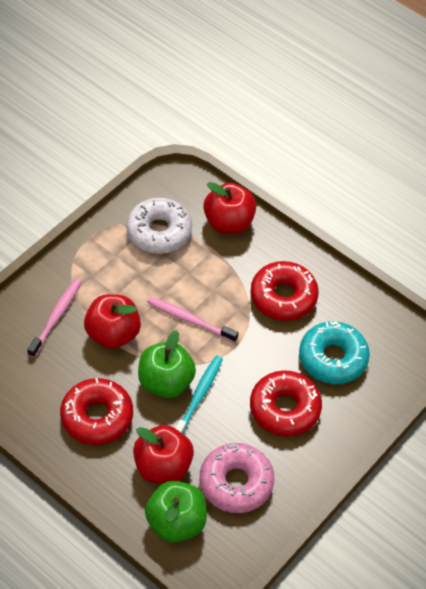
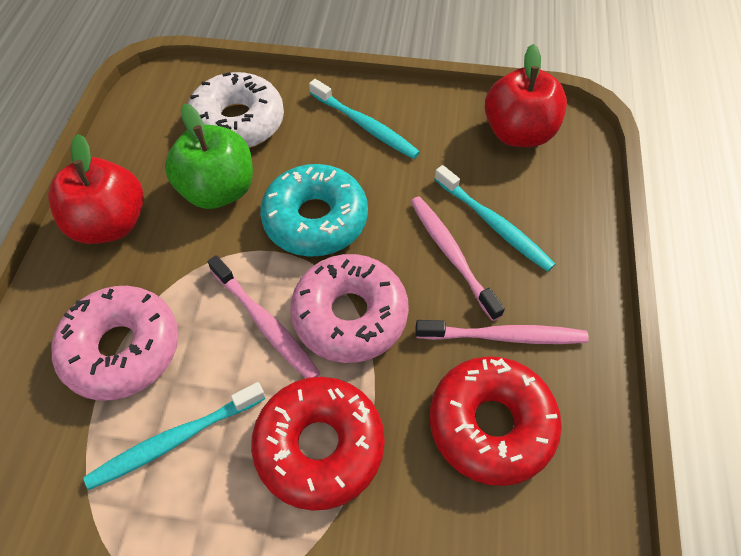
green apple: [138,330,196,398] [145,481,207,542] = 2 -> [165,104,253,209] = 1
pink donut: [200,443,274,513] = 1 -> [52,286,179,401] [290,254,409,363] = 2
pink toothbrush: [27,279,81,358] [147,297,238,343] = 2 -> [208,255,321,378] [410,196,505,321] [416,320,589,344] = 3
red apple: [84,294,141,349] [133,425,194,484] [203,182,256,234] = 3 -> [48,134,144,244] [485,44,567,147] = 2
red donut: [60,378,133,445] [250,261,319,321] [250,370,322,436] = 3 -> [251,377,385,511] [430,356,562,486] = 2
turquoise toothbrush: [175,355,223,434] = 1 -> [83,382,266,490] [309,79,420,159] [434,165,555,272] = 3

